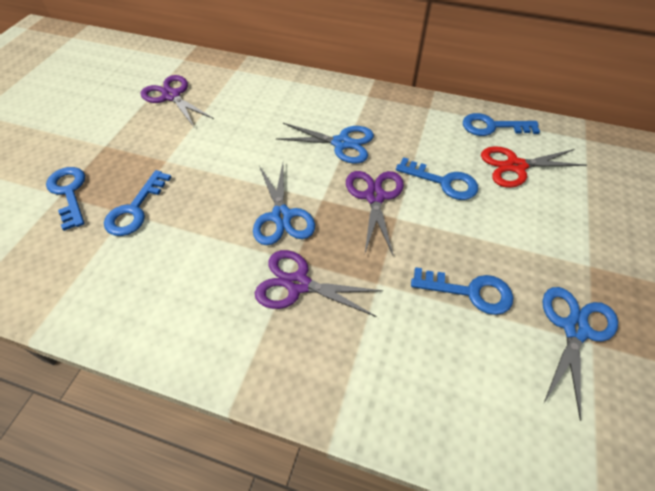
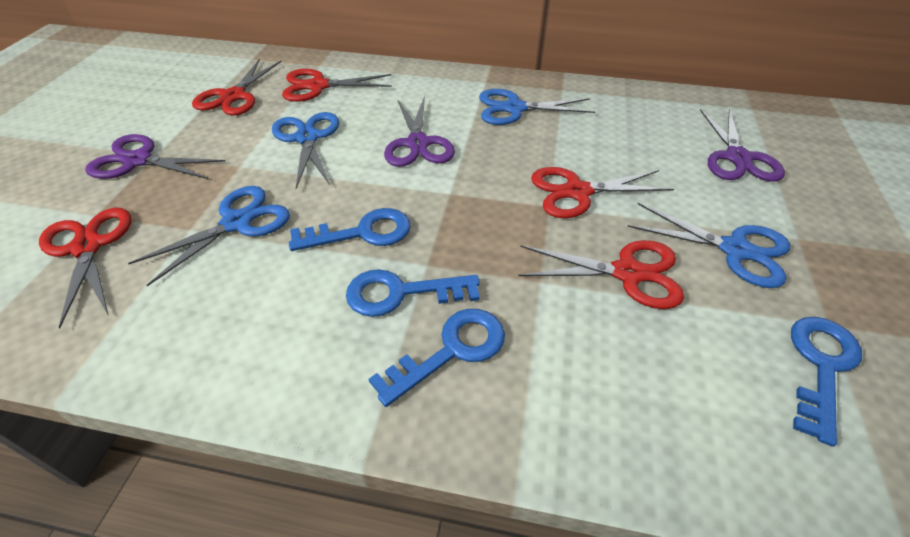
blue key: [46,167,85,231] [104,170,171,236] [396,157,478,200] [411,267,513,315] [463,113,540,136] = 5 -> [289,208,411,251] [346,269,480,317] [368,309,505,407] [791,317,862,447] = 4
blue scissors: [253,163,315,245] [276,123,374,164] [542,287,618,421] = 3 -> [128,186,290,286] [272,112,339,189] [479,89,595,125] [627,203,790,288] = 4
red scissors: [481,146,587,188] = 1 -> [39,208,131,329] [192,59,282,115] [282,69,392,102] [518,240,684,309] [531,167,674,218] = 5

